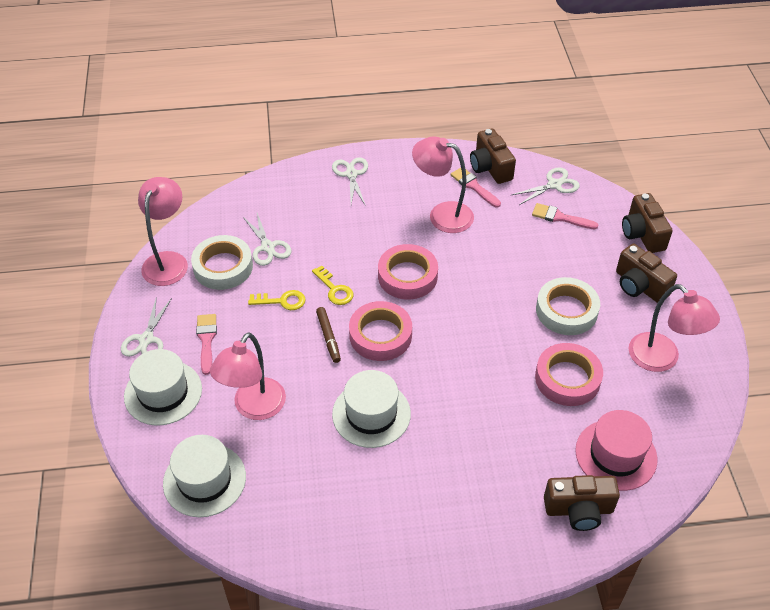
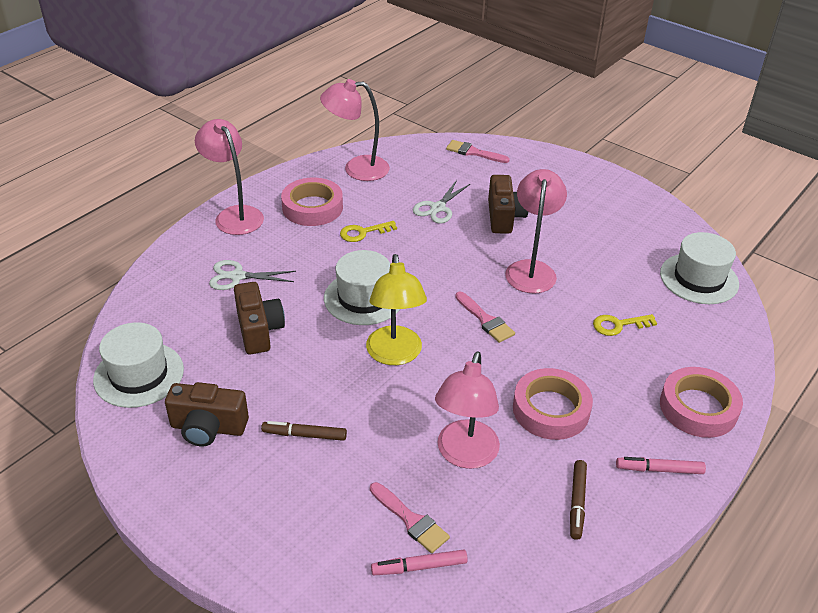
brown camera: [470,128,516,184] [544,475,620,531] [616,244,677,303] [622,193,673,253] = 4 -> [165,382,249,446] [234,282,285,354] [488,175,528,234] = 3
brown marker: [316,307,341,363] = 1 -> [261,421,347,441] [570,460,587,540] = 2
pink hat: [575,410,658,491] = 1 -> none = 0
pink marker: none = 0 -> [371,549,468,575] [616,457,706,474] = 2
white scissors: [121,296,172,357] [243,213,291,266] [332,157,368,206] [512,167,580,205] = 4 -> [209,260,296,290] [413,180,470,224] = 2
white tape: [191,235,253,290] [536,277,600,335] = 2 -> none = 0
yellow lamp: none = 0 -> [366,254,427,365] = 1

